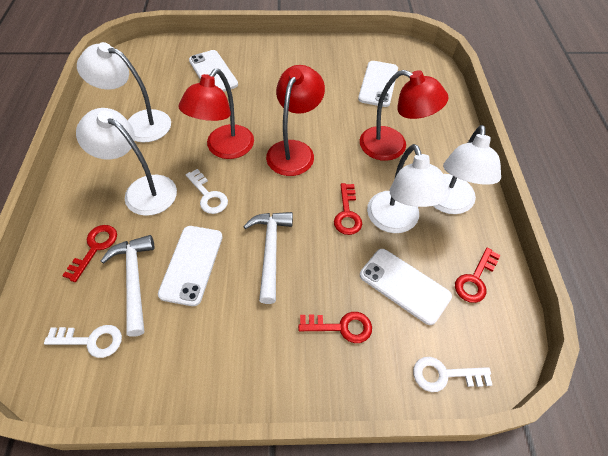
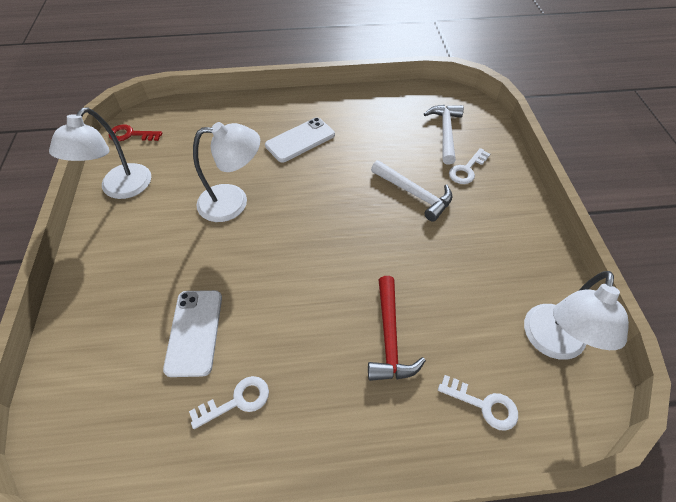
red hammer: none = 0 -> [368,276,426,381] = 1
red key: [62,225,117,282] [298,312,372,343] [334,183,362,235] [455,248,501,303] = 4 -> [109,125,162,141] = 1
red lamp: [178,69,254,159] [266,65,325,176] [360,70,449,161] = 3 -> none = 0
white lamp: [76,108,177,216] [77,42,171,142] [367,144,450,233] [433,125,501,214] = 4 -> [49,107,151,199] [193,122,260,222] [524,271,629,360] = 3
white phone: [158,226,223,306] [189,50,238,92] [358,61,398,107] [360,249,452,325] = 4 -> [163,290,222,377] [265,117,335,163] = 2

